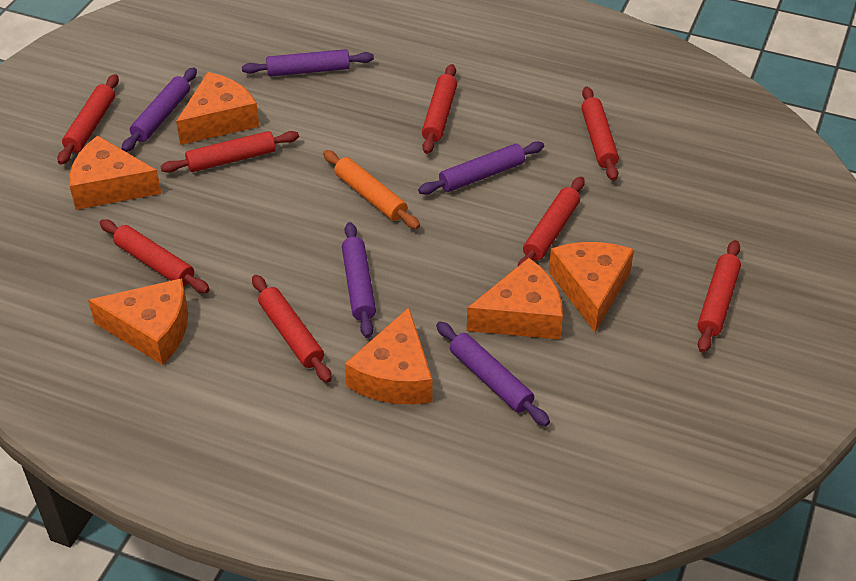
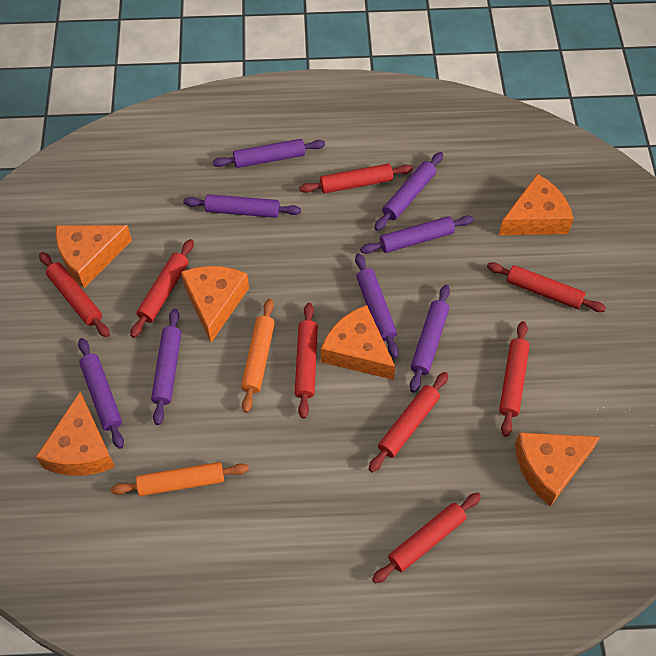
orange rolling pin: [323,150,420,229] = 1 -> [111,462,249,496] [241,299,275,413] = 2
purple rolling pin: [122,67,197,152] [242,49,374,77] [342,222,376,338] [418,141,544,195] [436,321,550,426] = 5 -> [78,338,124,449] [151,309,181,425] [184,194,301,218] [212,139,325,168] [355,253,399,358] [360,216,474,254] [374,152,443,231] [410,285,450,393] = 8

